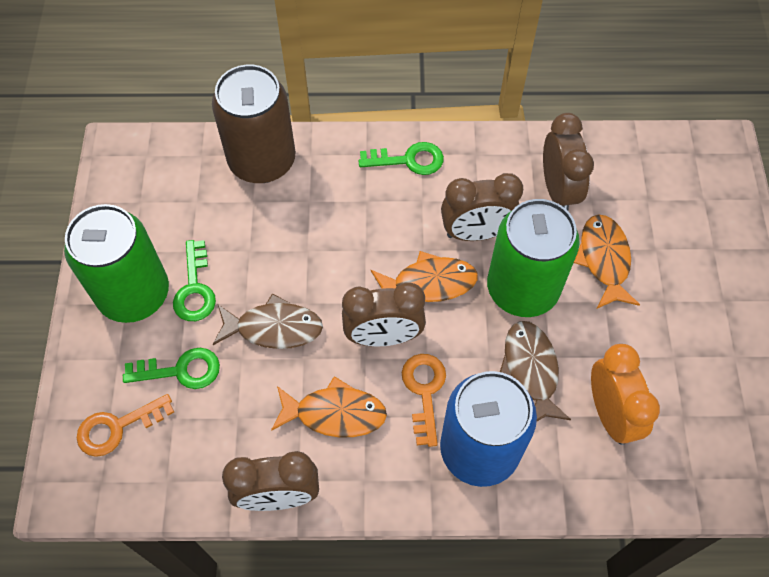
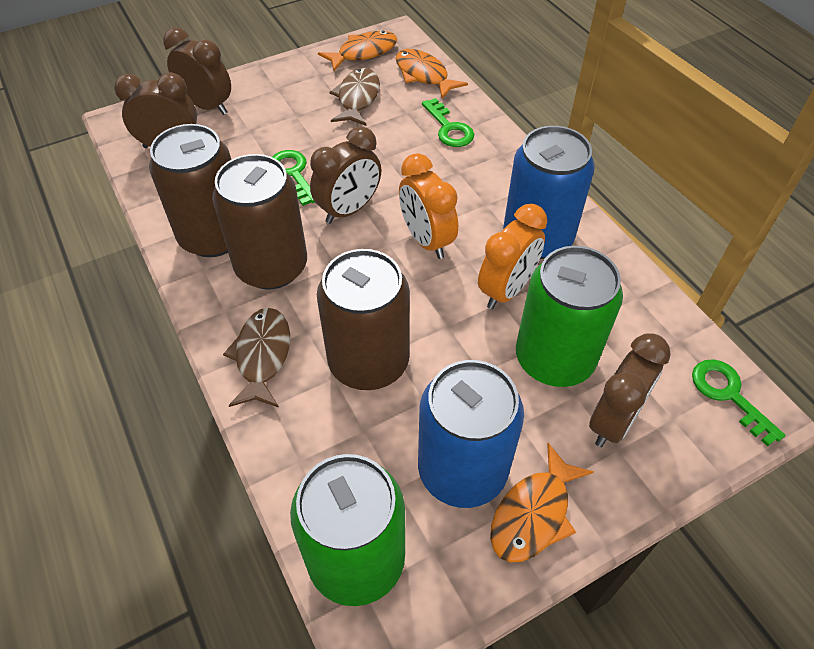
blue can: [440,371,537,487] = 1 -> [418,360,524,508] [503,126,595,259] = 2
brown can: [212,65,296,183] = 1 -> [149,124,231,257] [212,154,307,290] [317,249,410,390] = 3
orange clock: [591,344,660,445] = 1 -> [399,153,458,259] [478,204,547,309] = 2
orange key: [77,394,174,457] [402,354,446,447] = 2 -> none = 0

